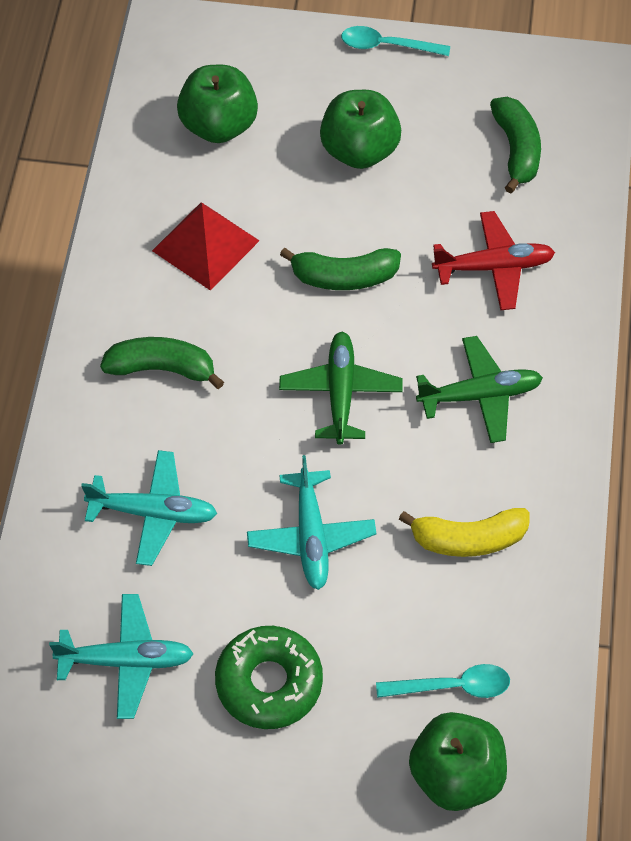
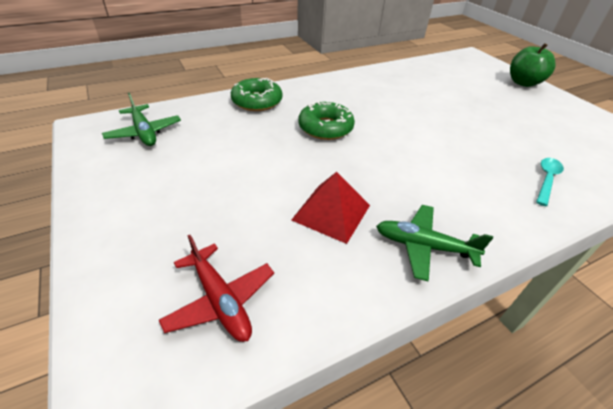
green apple: [177,65,258,143] [320,90,401,169] [409,712,507,811] = 3 -> [510,43,556,87] = 1
green banana: [100,337,224,389] [280,248,401,290] [490,97,541,193] = 3 -> none = 0
green donut: [215,626,323,729] = 1 -> [231,78,282,111] [299,101,355,140] = 2
turquoise plane: [49,594,194,719] [81,450,217,566] [247,455,376,590] = 3 -> none = 0
turquoise spoon: [341,26,450,56] [376,664,510,698] = 2 -> [536,158,564,206] = 1
yellow banana: [398,508,530,557] = 1 -> none = 0

